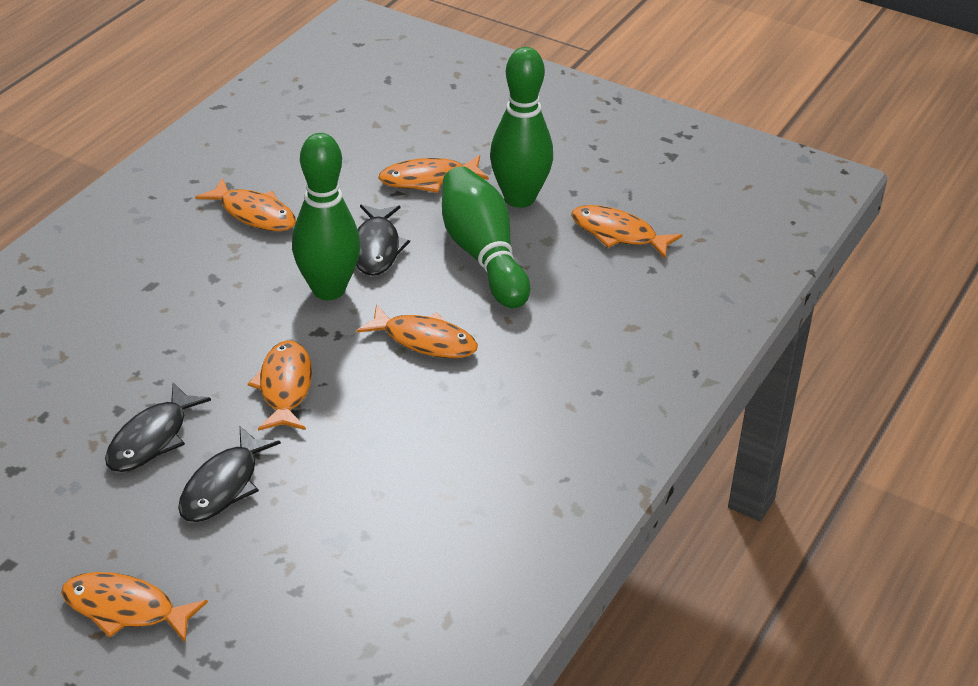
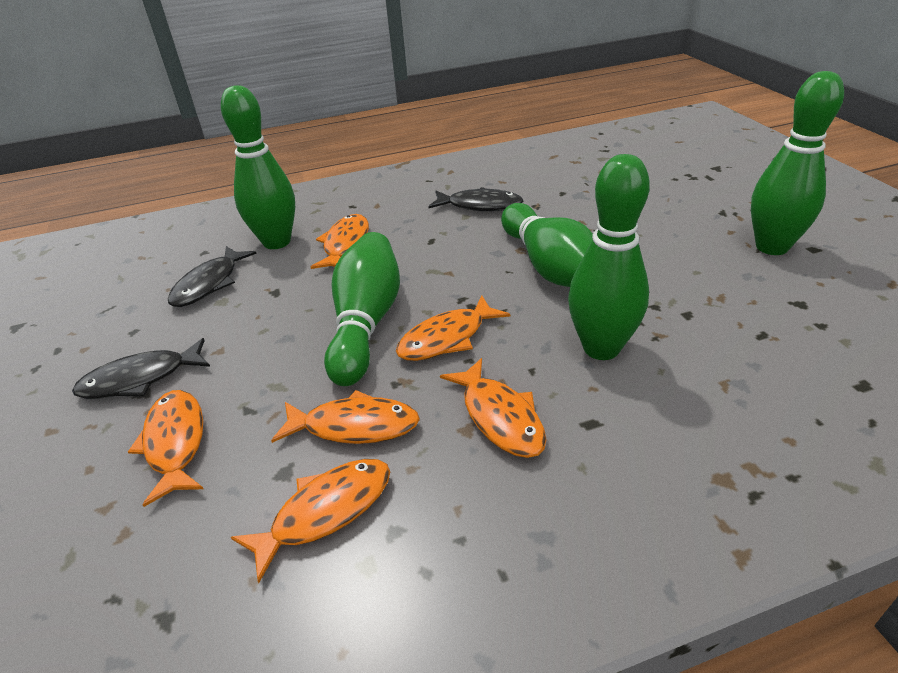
green bowling pin: [292,133,360,300] [442,166,530,308] [490,47,553,208] = 3 -> [221,85,295,249] [324,232,400,386] [501,203,593,287] [568,154,650,360] [751,71,844,255] = 5

